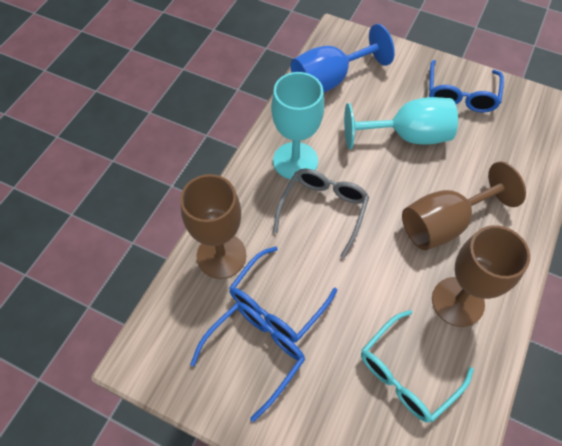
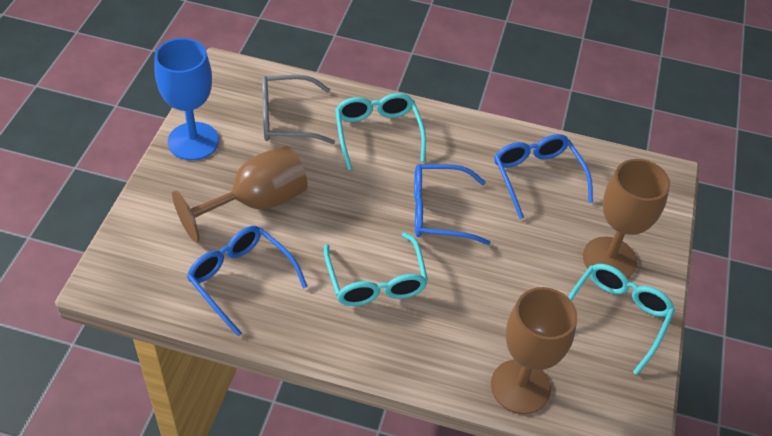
turquoise glasses: [361,310,474,423] = 1 -> [324,233,428,306] [335,93,426,170] [568,264,675,375] = 3
turquoise goblet: [271,72,324,180] [344,97,458,149] = 2 -> none = 0

